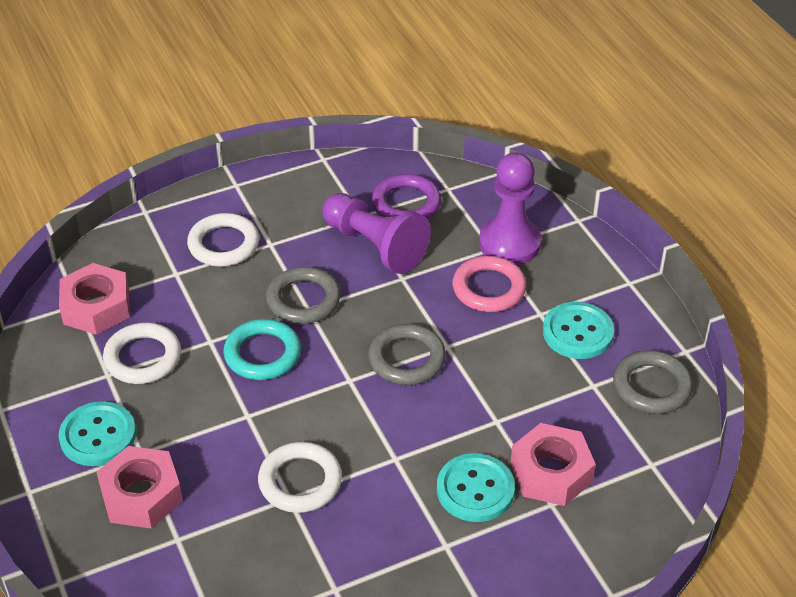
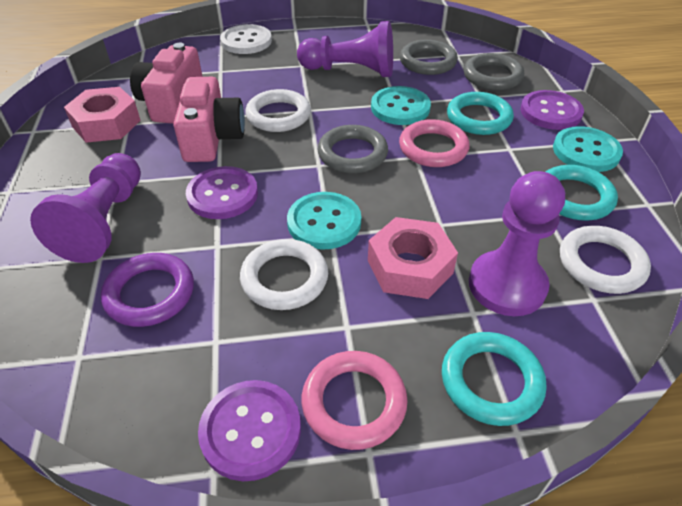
pink camera: none = 0 -> [130,43,203,124] [173,77,245,162] = 2
pink nut: [59,263,130,335] [96,446,183,529] [511,423,596,506] = 3 -> [64,87,141,143] [368,217,458,299] = 2
pink ring: [452,256,527,312] = 1 -> [302,351,408,450] [399,119,470,167] = 2
purple button: none = 0 -> [186,166,258,219] [198,380,301,481] [520,90,584,130] = 3
purple pawn: [322,193,431,274] [479,152,541,265] = 2 -> [30,153,141,263] [297,21,393,77] [469,171,565,316] = 3
turquoise ring: [223,319,301,380] = 1 -> [442,332,547,426] [447,92,514,135] [546,165,618,221] = 3
white button: none = 0 -> [220,24,272,54] = 1

